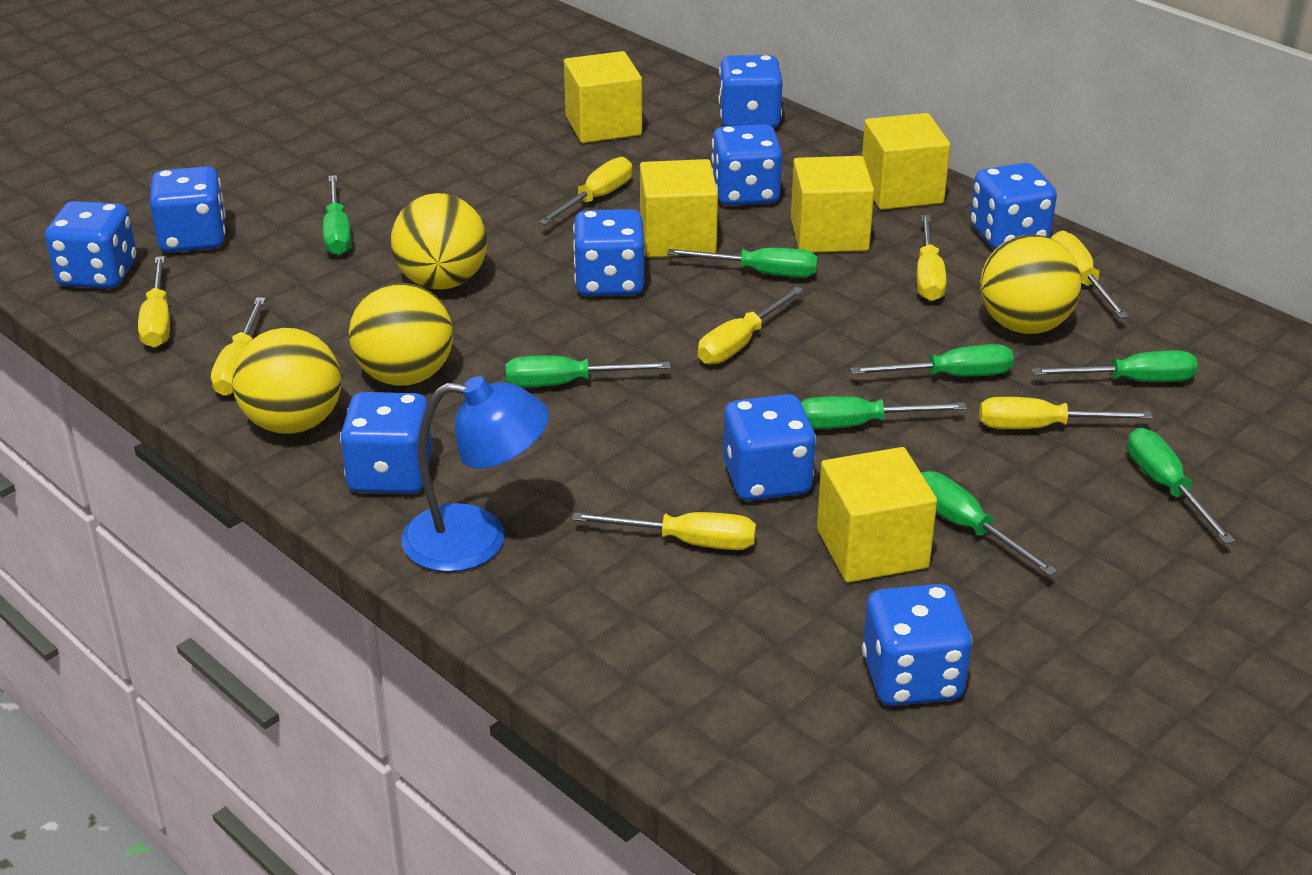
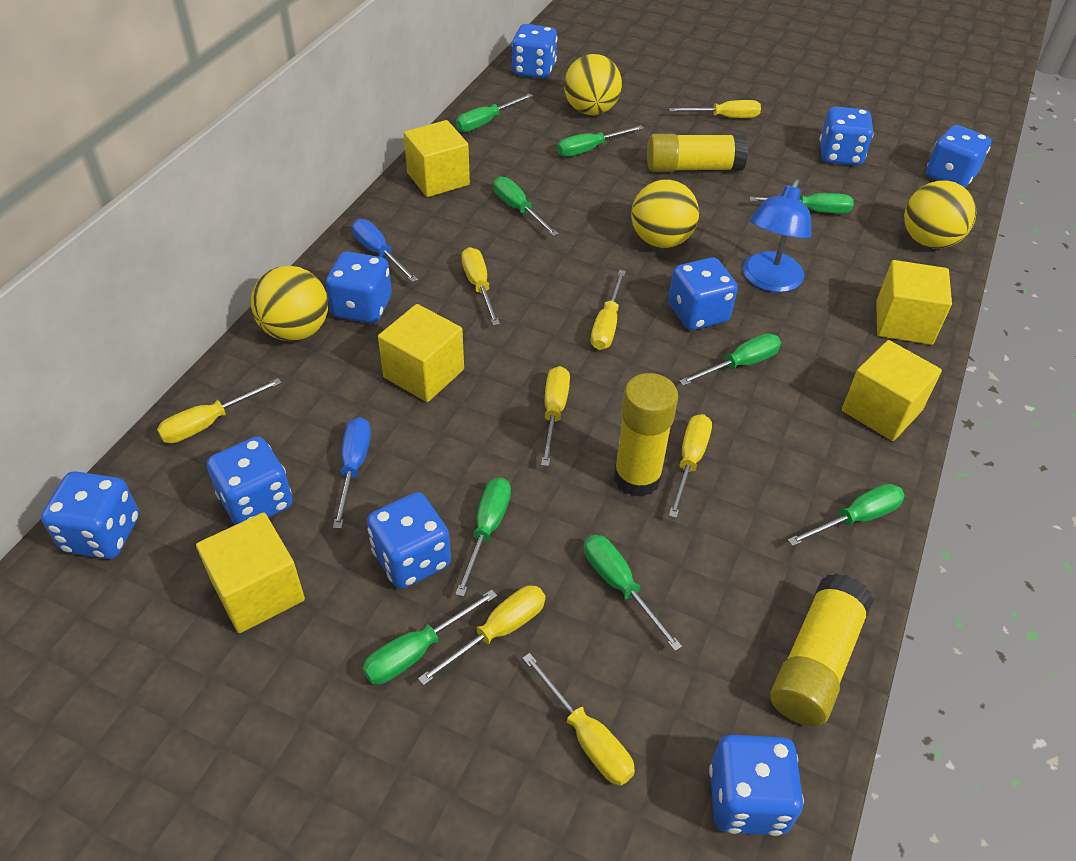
blue screwdriver: none = 0 -> [333,417,371,529] [352,219,418,283] = 2
green screwdriver: [323,175,351,255] [506,355,671,387] [667,248,818,278] [801,396,967,429] [851,344,1014,377] [921,471,1058,576] [1032,350,1198,382] [1127,428,1235,544] = 8 -> [363,590,497,685] [455,478,511,597] [456,93,533,132] [493,176,559,236] [557,125,644,157] [584,535,682,651] [679,333,781,386] [750,193,854,214] [788,484,905,546] = 9
yellow glue stick: none = 0 -> [614,373,678,497] [647,134,748,172] [770,573,874,726] = 3

